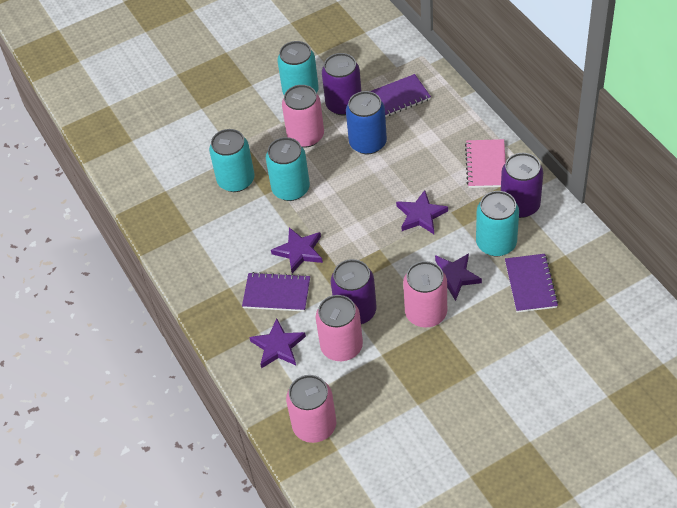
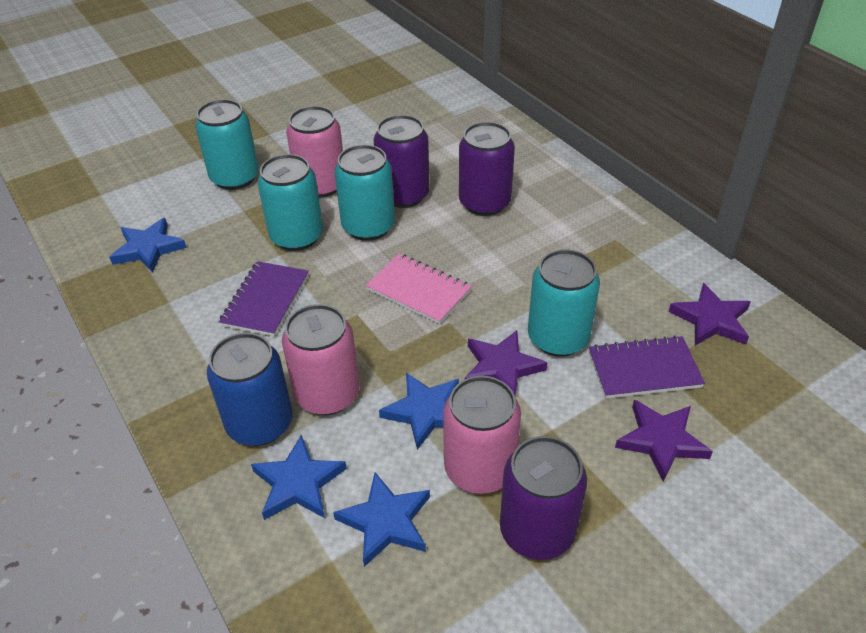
blue star: none = 0 -> [110,218,187,273] [251,435,347,520] [333,472,430,567] [379,373,459,450] = 4
pink can: [282,85,324,148] [286,375,336,443] [316,295,363,361] [403,261,447,327] = 4 -> [282,304,360,415] [286,106,343,198] [443,376,521,494] = 3
purple notebook: [242,272,310,312] [370,74,431,117] [505,254,558,313] = 3 -> [219,261,309,336] [589,335,705,399] = 2
purple star: [249,318,306,369] [271,227,323,273] [396,190,448,234] [435,253,482,301] = 4 -> [465,330,548,396] [615,399,713,482] [668,283,750,346] = 3

